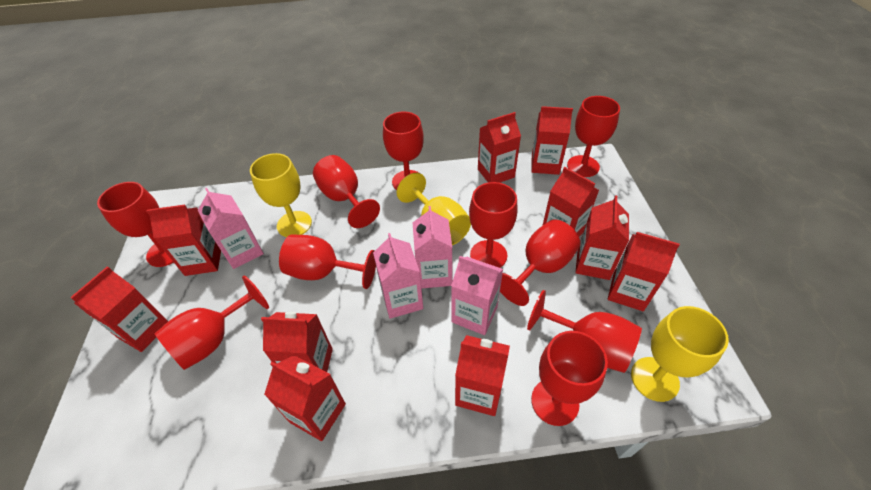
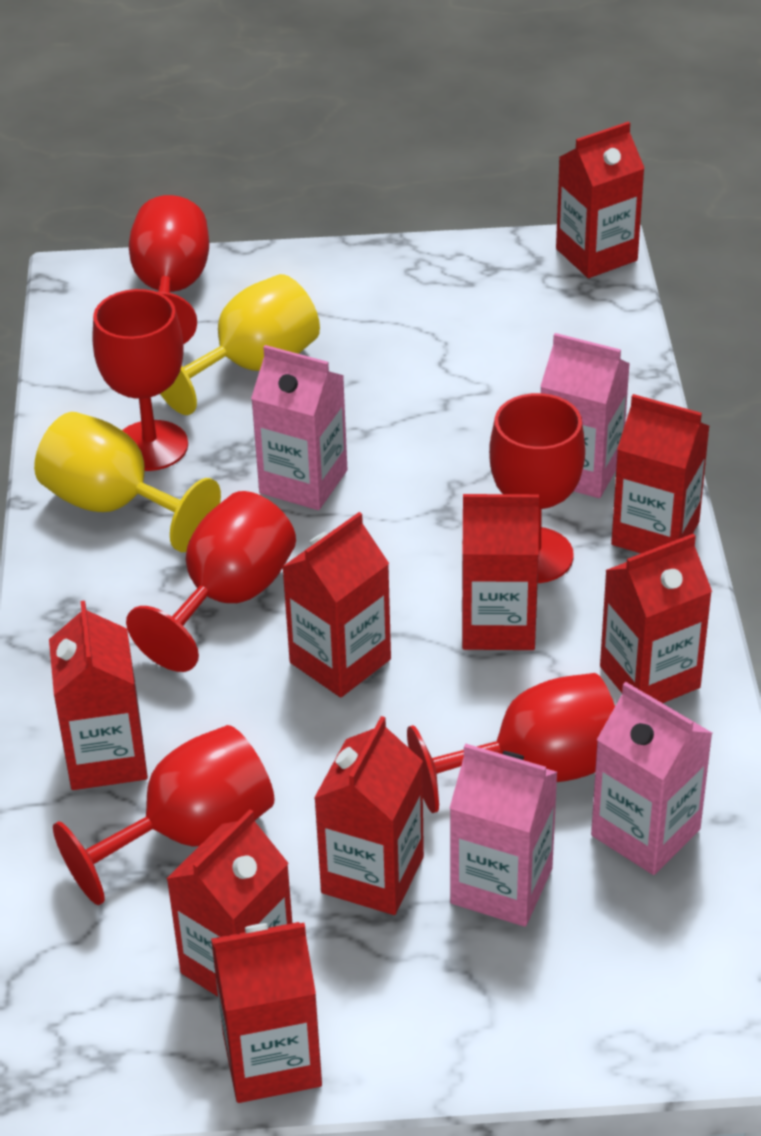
red carton: [70,266,168,352] [146,205,221,276] [261,312,333,372] [264,355,346,441] [455,335,510,416] [478,112,521,183] [531,106,573,175] [542,167,599,236] [575,195,629,280] [608,232,680,311] = 10 -> [49,601,148,790] [166,810,292,997] [211,922,322,1103] [282,512,391,697] [314,716,424,915] [462,494,539,650] [556,122,645,278] [600,534,712,703] [611,394,710,554] = 9
red goblet: [97,182,174,267] [154,276,269,370] [279,234,376,289] [313,155,380,228] [383,112,424,190] [469,182,518,268] [500,219,580,306] [527,290,642,373] [531,331,608,426] [567,96,620,177] = 10 -> [53,725,275,905] [93,289,188,471] [126,491,296,672] [129,195,209,344] [407,673,615,813] [489,393,585,583] = 6
yellow goblet: [250,153,312,237] [397,173,471,245] [631,306,729,402] = 3 -> [34,412,221,552] [161,274,320,415] = 2

